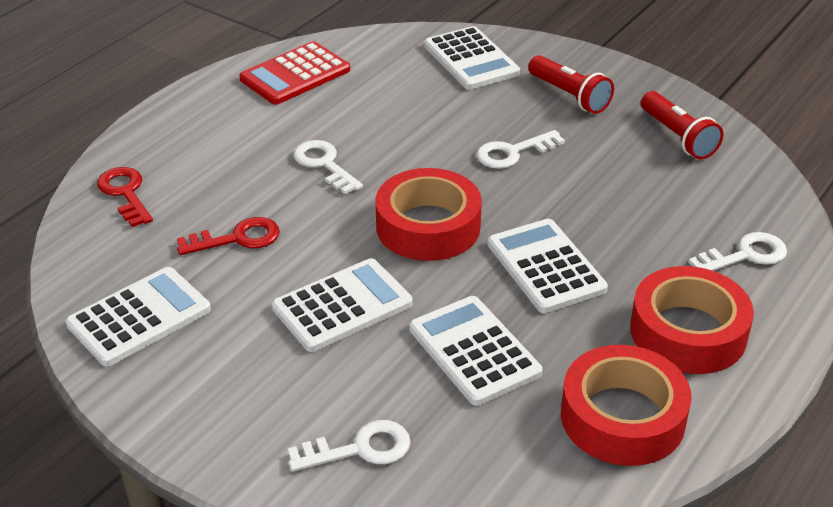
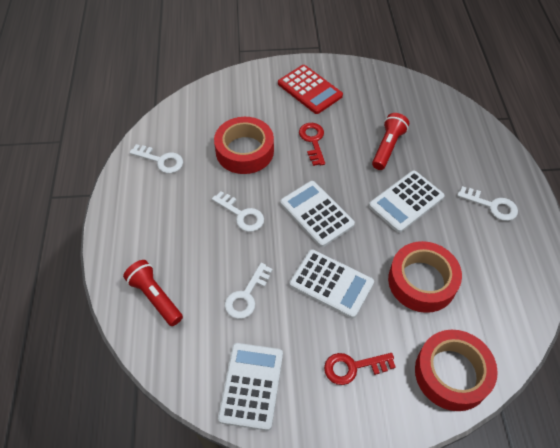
white calculator: [66,267,211,366] [272,258,413,352] [409,296,543,406] [424,26,520,90] [487,219,608,313] = 5 -> [218,343,283,431] [280,181,355,247] [289,250,374,318] [369,171,444,233] = 4

